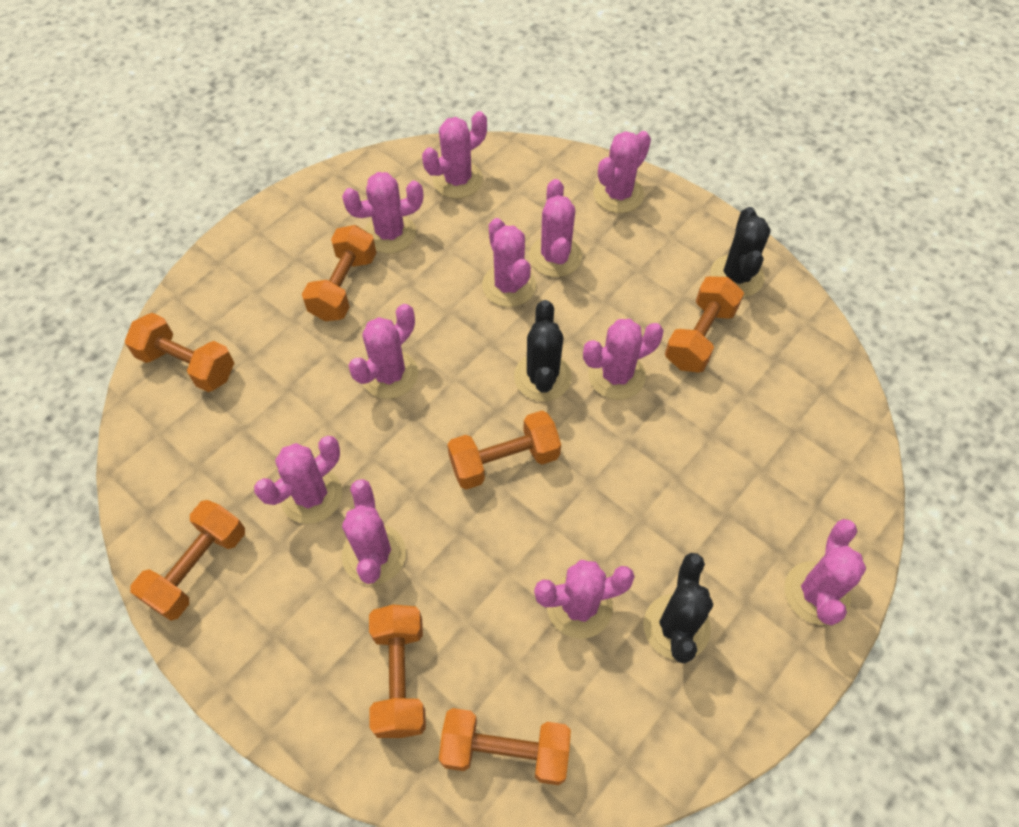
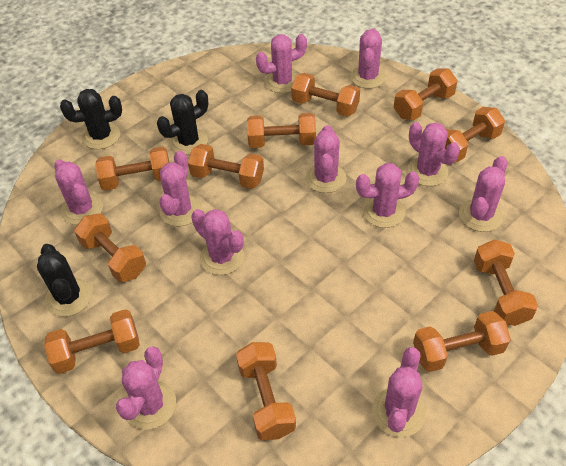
orange dumbbell: [125,313,234,392] [130,500,245,621] [302,225,376,321] [369,604,426,738] [439,708,571,785] [447,411,561,490] [665,276,744,373] = 7 -> [44,309,140,374] [74,213,146,282] [95,147,170,191] [188,144,264,189] [236,342,296,440] [247,113,316,148] [291,73,360,117] [394,69,458,120] [413,311,511,372] [445,107,505,162] [474,240,538,326] = 11

